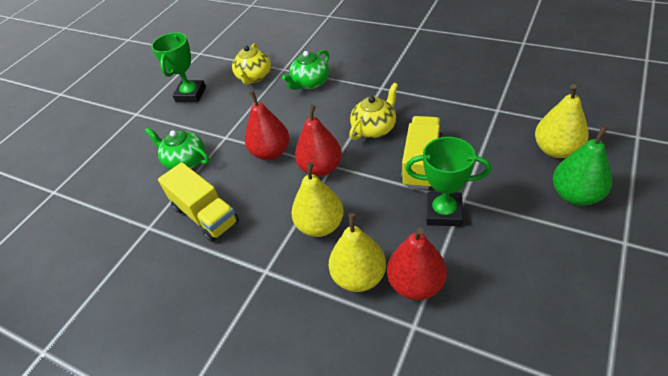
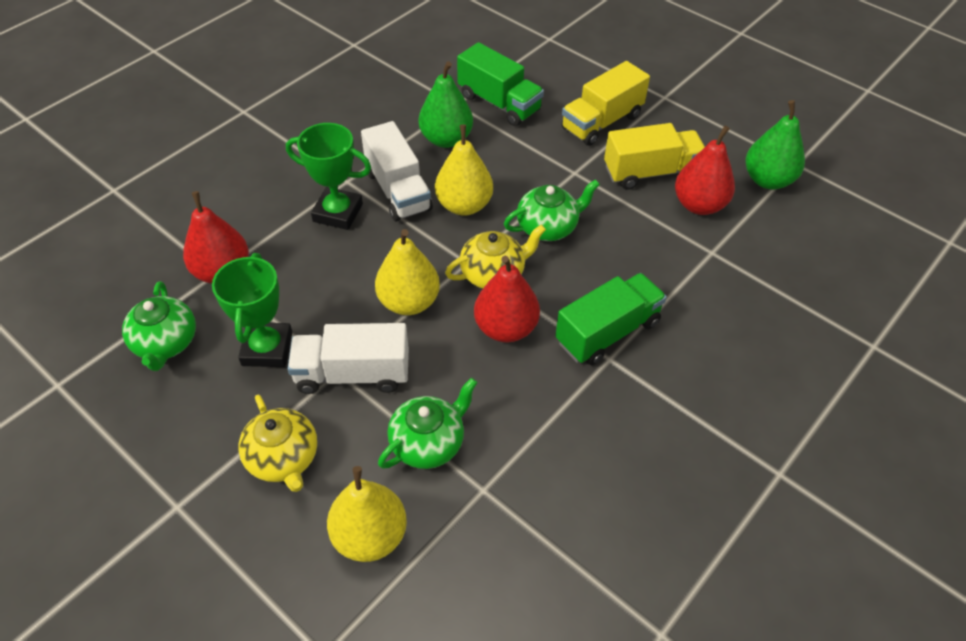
green pear: [553,126,612,206] = 1 -> [419,61,473,148] [745,100,805,189] = 2
green teapot: [145,127,209,170] [282,50,329,90] = 2 -> [122,281,196,371] [378,377,478,469] [504,179,600,241] = 3
green truck: none = 0 -> [457,42,544,126] [555,273,667,365] = 2
white truck: none = 0 -> [287,323,409,394] [361,121,433,221] = 2

